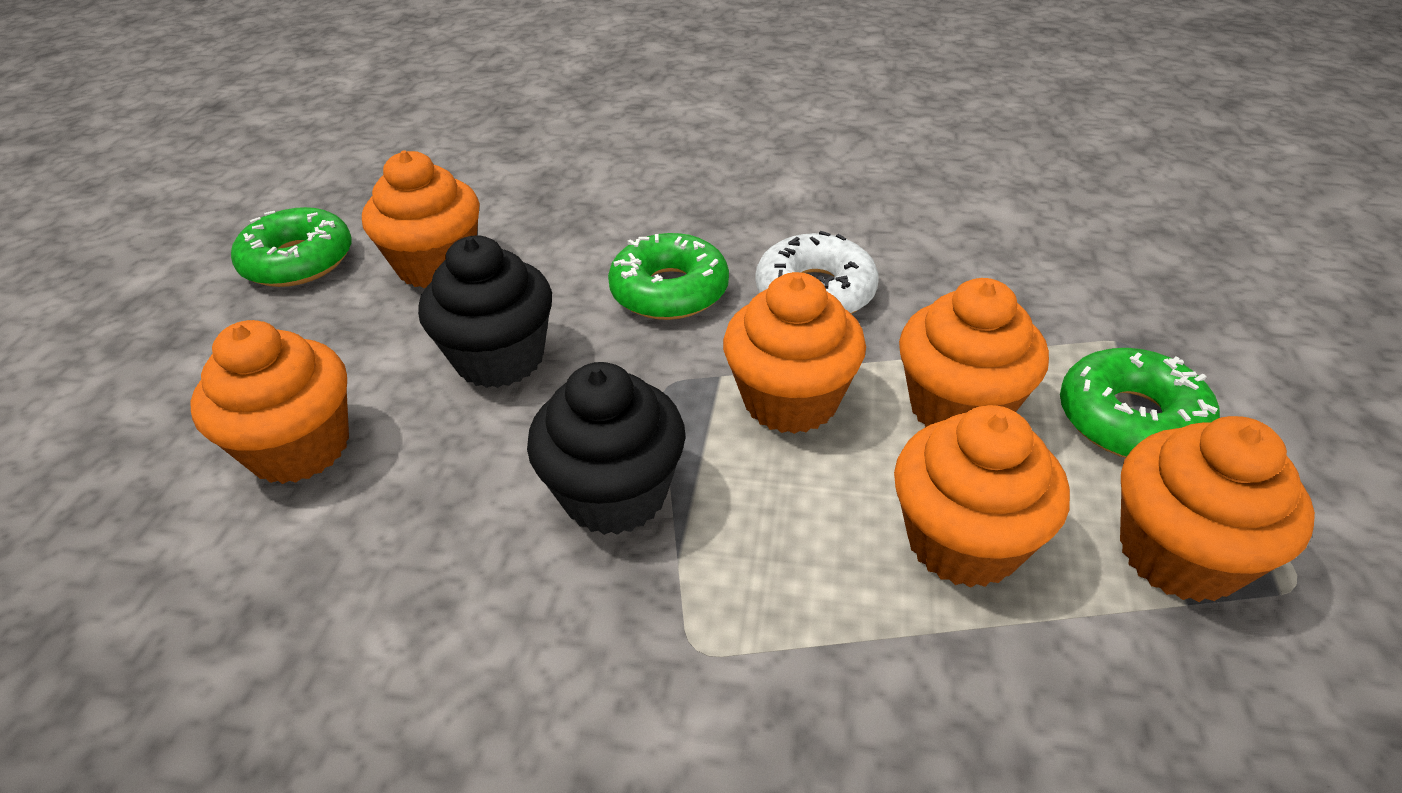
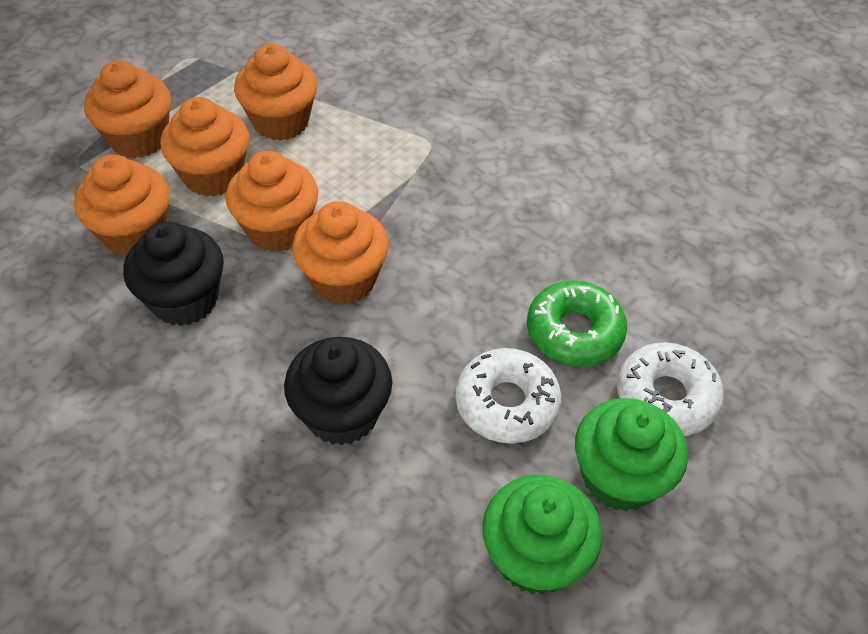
green cupcake: none = 0 -> [483,475,602,594] [575,398,688,511] = 2
green donut: [231,207,352,287] [608,233,729,320] [1060,348,1220,458] = 3 -> [527,281,627,366] = 1
white donut: [756,231,878,314] = 1 -> [455,348,561,444] [617,342,724,436] = 2

